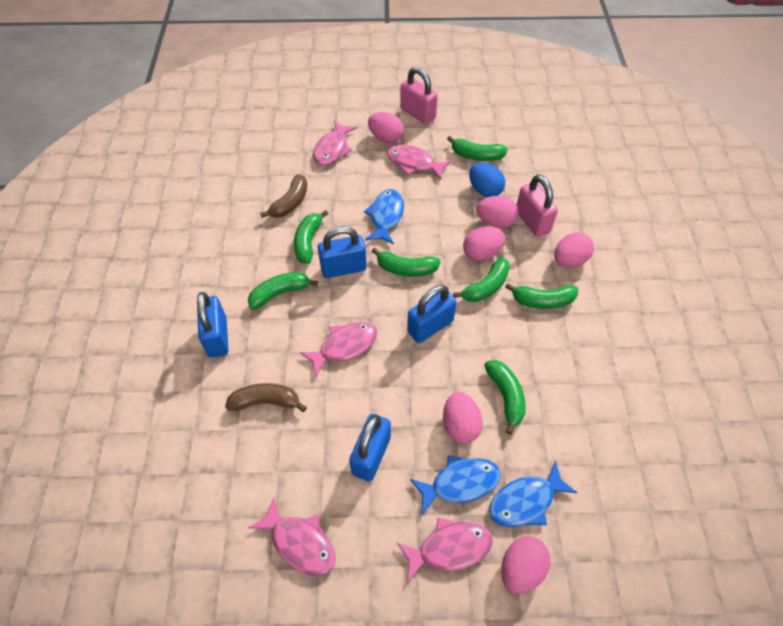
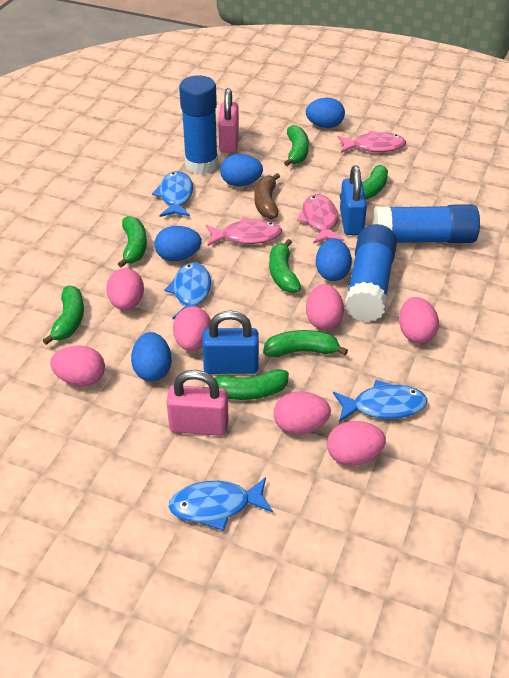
blue egg: [469,163,505,197] = 1 -> [131,332,172,381] [155,226,202,261] [220,154,263,186] [306,98,345,128] [316,238,352,281] = 5
blue fish: [364,189,404,245] [410,455,501,514] [489,461,578,527] = 3 -> [152,171,193,217] [165,262,211,319] [168,477,273,531] [333,380,427,422] = 4
blue glue stick: none = 0 -> [179,75,218,175] [345,224,397,322] [372,204,480,243] = 3
blue padlock: [197,292,228,357] [318,226,367,278] [349,414,391,481] [407,285,457,343] = 4 -> [202,311,259,374] [340,165,367,235] = 2
brown banana: [225,383,307,412] [260,174,307,218] = 2 -> [254,173,280,219] = 1
pink egg: [368,112,404,143] [443,392,483,444] [463,226,505,261] [476,196,518,228] [502,536,550,594] [554,233,594,267] = 6 -> [50,345,105,387] [106,268,144,310] [173,306,211,351] [274,391,331,435] [306,284,344,330] [327,421,386,466] [399,297,439,344] = 7
pink fish: [248,497,336,576] [300,322,377,378] [313,121,357,165] [387,145,452,179] [396,518,493,583] = 5 -> [206,217,282,246] [297,194,344,244] [338,130,406,153] = 3

